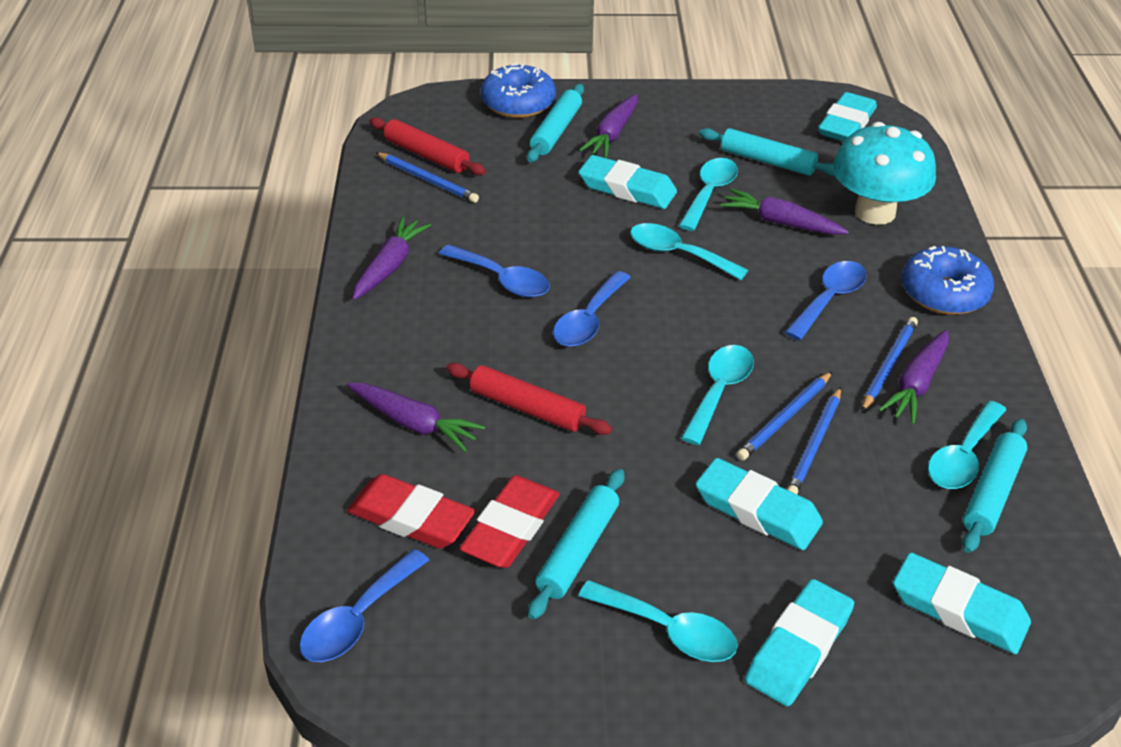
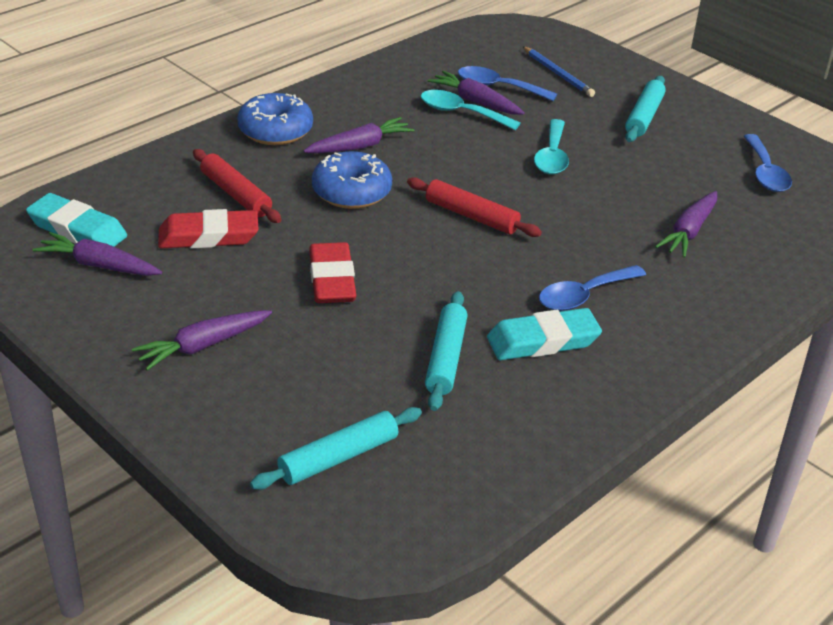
blue pencil: [375,152,479,203] [737,372,832,461] [787,387,841,494] [862,317,918,412] = 4 -> [523,46,595,97] = 1
blue spoon: [299,549,429,662] [439,245,550,297] [553,271,631,347] [785,261,867,341] = 4 -> [458,66,557,101] [539,265,646,311] [743,134,792,192] = 3
turquoise eraser: [579,155,677,209] [696,458,823,550] [745,579,854,706] [818,92,877,141] [893,552,1031,654] = 5 -> [26,193,127,247] [487,308,602,360] = 2
turquoise mushroom: [833,122,936,225] = 1 -> none = 0
turquoise rolling pin: [527,84,584,162] [528,469,624,620] [699,128,835,176] [962,419,1027,553] = 4 -> [250,407,422,490] [425,291,468,411] [625,76,666,142] = 3
turquoise spoon: [579,580,738,662] [630,223,748,280] [679,158,738,231] [681,345,754,445] [928,401,1006,489] = 5 -> [421,90,521,130] [534,119,569,175] = 2

